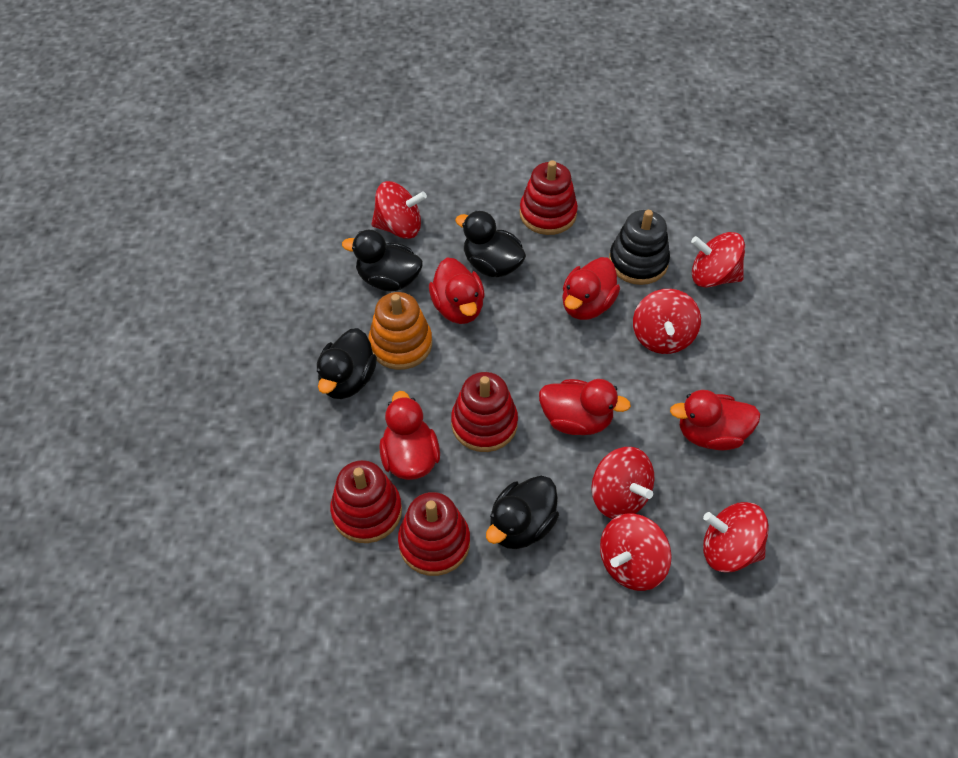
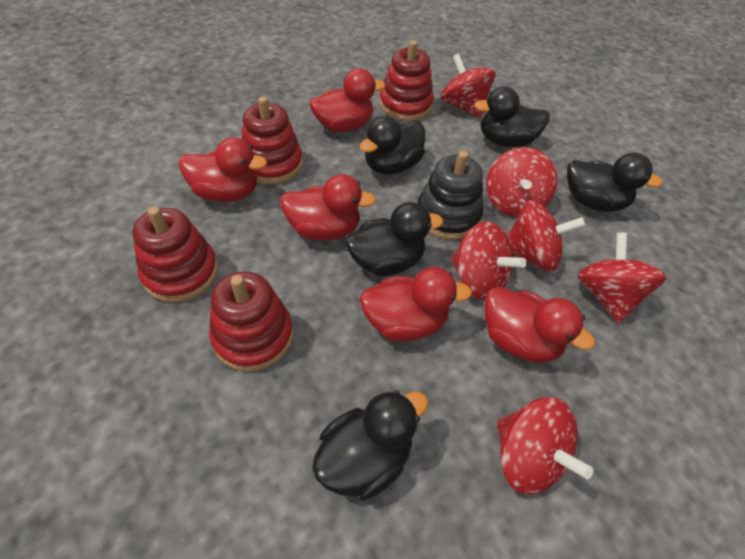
black duck: [317,328,377,399] [342,230,423,291] [455,211,526,277] [486,476,559,549] = 4 -> [312,390,428,500] [345,202,444,276] [359,116,425,175] [474,86,550,147] [567,153,663,212] = 5
orange stacking toy: [368,292,432,370] = 1 -> none = 0

